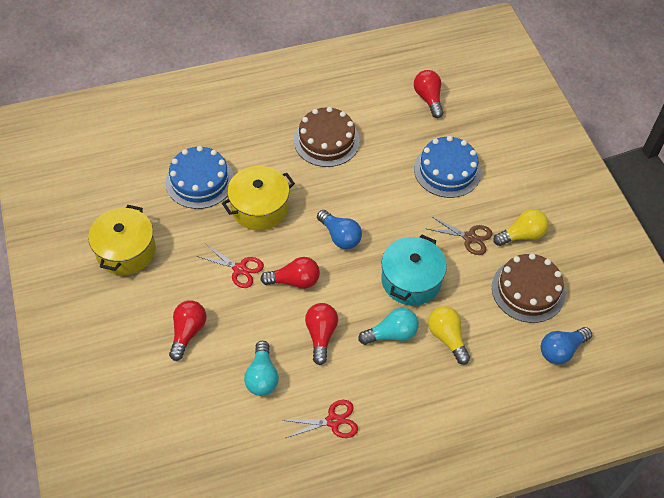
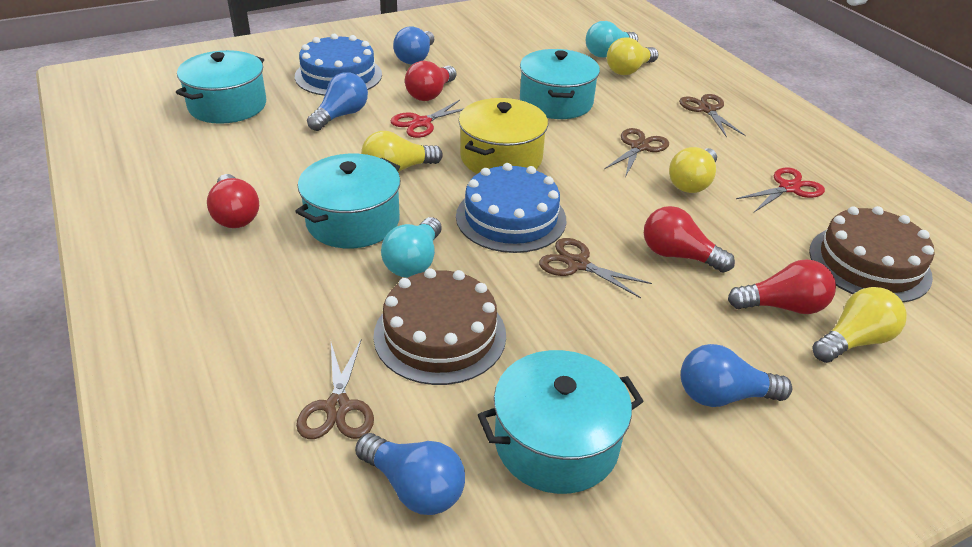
blue light bulb: [317,210,362,249] [541,327,592,364] = 2 -> [307,72,368,131] [355,433,465,515] [393,26,434,64] [681,344,792,407] = 4
brown scissors: [428,216,492,255] = 1 -> [296,339,374,439] [539,238,652,298] [604,128,669,177] [679,94,746,138] = 4
turquoise pot: [381,235,447,305] = 1 -> [176,50,266,124] [295,154,400,248] [478,350,644,494] [520,49,600,119] = 4
yellow light bulb: [428,306,470,365] [493,209,549,246] = 2 -> [361,131,443,172] [607,37,659,75] [669,147,717,193] [812,287,907,363] = 4
yellow pot: [88,205,156,275] [222,166,295,231] = 2 -> [459,98,548,174] = 1

